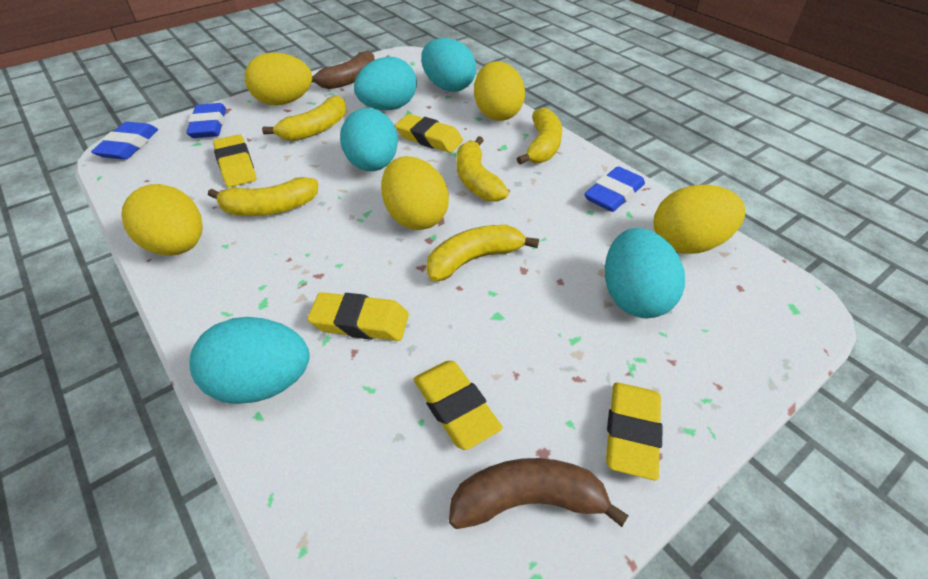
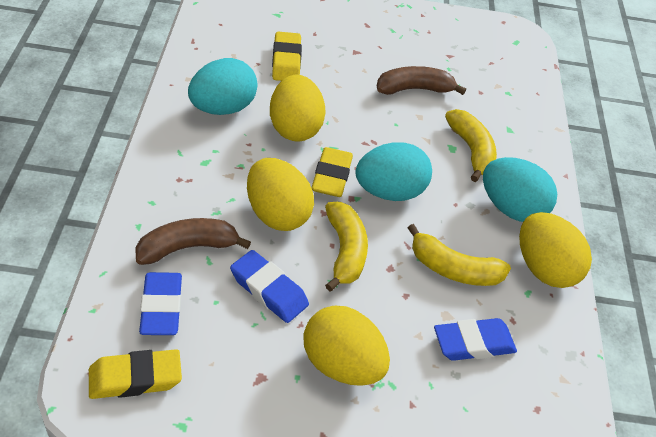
turquoise egg: [189,317,309,404] [340,108,398,171] [354,57,417,110] [421,38,476,92] [605,228,685,318] = 5 -> [188,58,257,115] [356,142,432,201] [483,157,557,222] = 3
yellow banana: [208,177,318,216] [262,96,346,141] [426,225,539,282] [456,136,509,202] [517,107,562,164] = 5 -> [325,202,368,292] [408,224,511,286] [445,109,497,182] = 3
yellow egg: [121,184,203,256] [245,53,312,105] [381,156,449,230] [474,61,525,121] [654,185,745,254] = 5 -> [247,158,314,231] [270,75,326,142] [303,306,390,386] [519,212,592,288] = 4
yellow eraser: [213,134,256,187] [307,292,409,341] [395,114,463,153] [413,361,502,450] [606,382,663,480] = 5 -> [89,349,182,399] [272,31,302,81] [311,147,353,197] = 3

